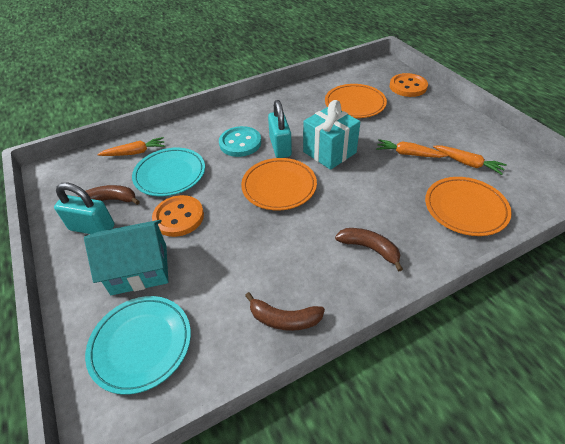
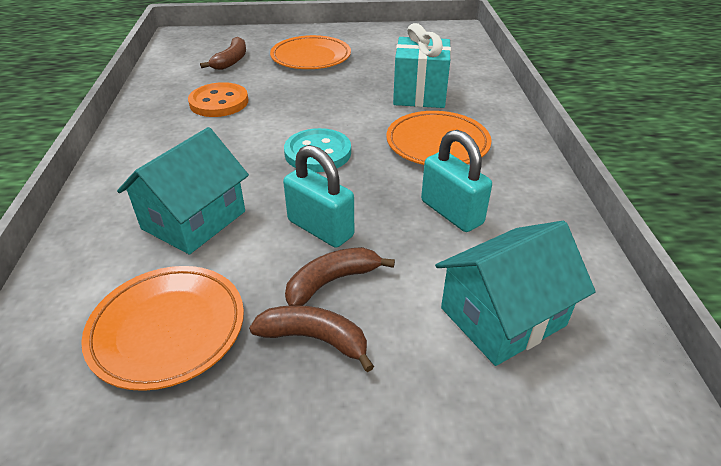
orange button: [152,195,204,237] [390,73,428,97] = 2 -> [188,82,248,117] = 1
orange carrot: [97,137,165,156] [376,139,448,158] [433,146,507,175] = 3 -> none = 0
turquoise house: [84,220,168,295] = 1 -> [117,127,249,254] [435,221,596,366] = 2
turquoise plate: [85,296,191,395] [132,148,205,196] = 2 -> none = 0

